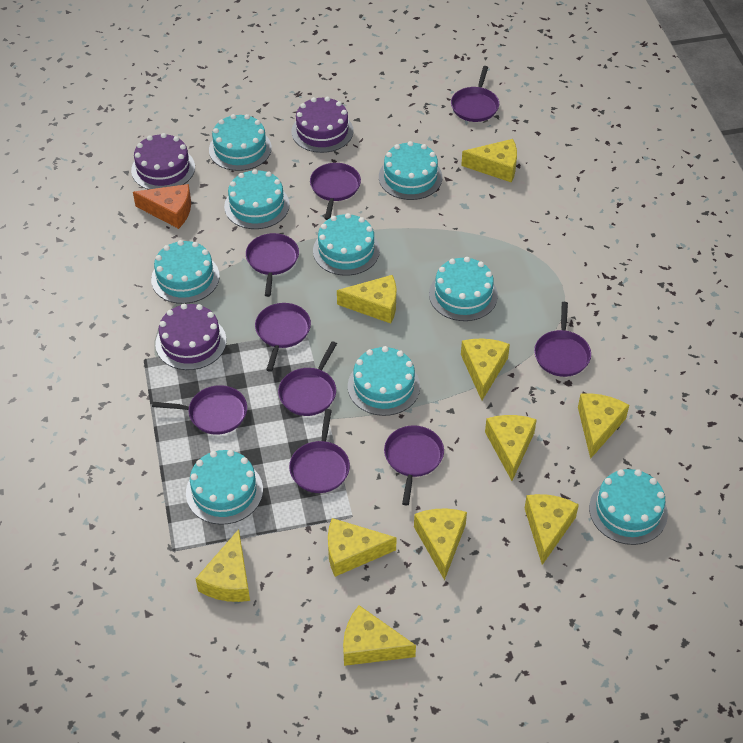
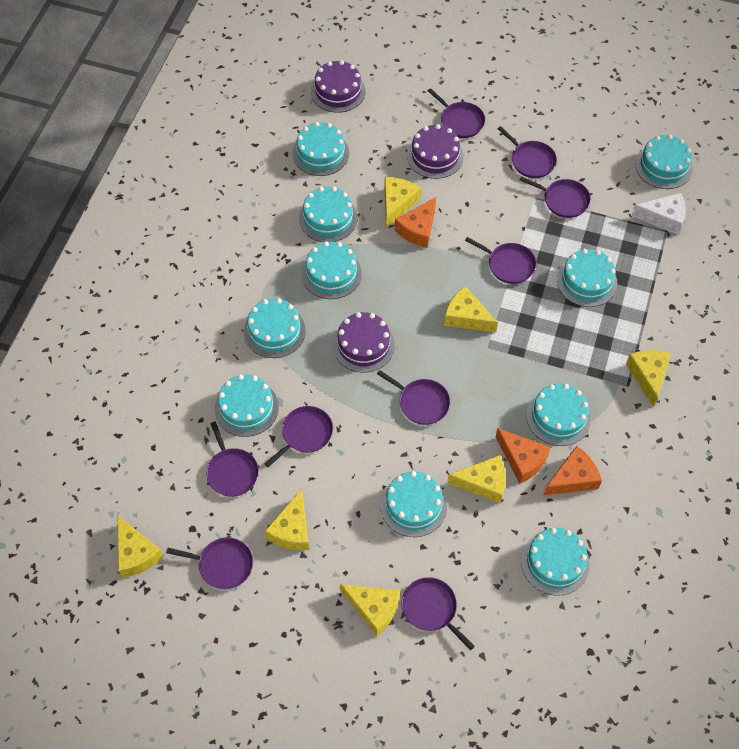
orange cheese: [133,184,191,229] = 1 -> [395,197,436,248] [496,428,551,484] [543,446,602,495] = 3
turquoise cake: [151,240,220,304] [186,450,263,525] [209,114,272,171] [224,169,290,229] [313,213,380,276] [348,346,420,416] [379,141,442,200] [429,257,498,321] [589,469,668,545] = 9 -> [215,374,279,437] [244,298,306,358] [293,122,349,176] [299,187,358,242] [302,241,362,299] [380,471,447,537] [521,528,590,596] [527,383,591,446] [557,249,617,307] [635,135,693,189] = 10
white cheese: none = 0 -> [632,193,686,235] = 1
yellow cheese: [195,529,250,602] [328,518,397,577] [337,275,396,324] [343,605,416,666] [414,508,467,580] [461,139,517,182] [461,339,510,400] [485,415,537,481] [525,494,579,565] [578,393,629,459] = 10 -> [118,516,164,578] [265,489,309,550] [340,584,400,636] [385,177,421,228] [444,286,498,332] [447,455,506,503] [626,350,671,407] = 7

